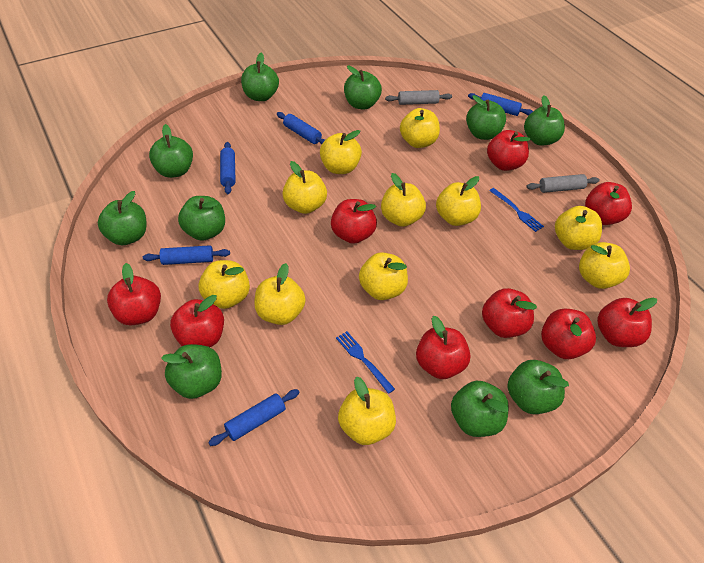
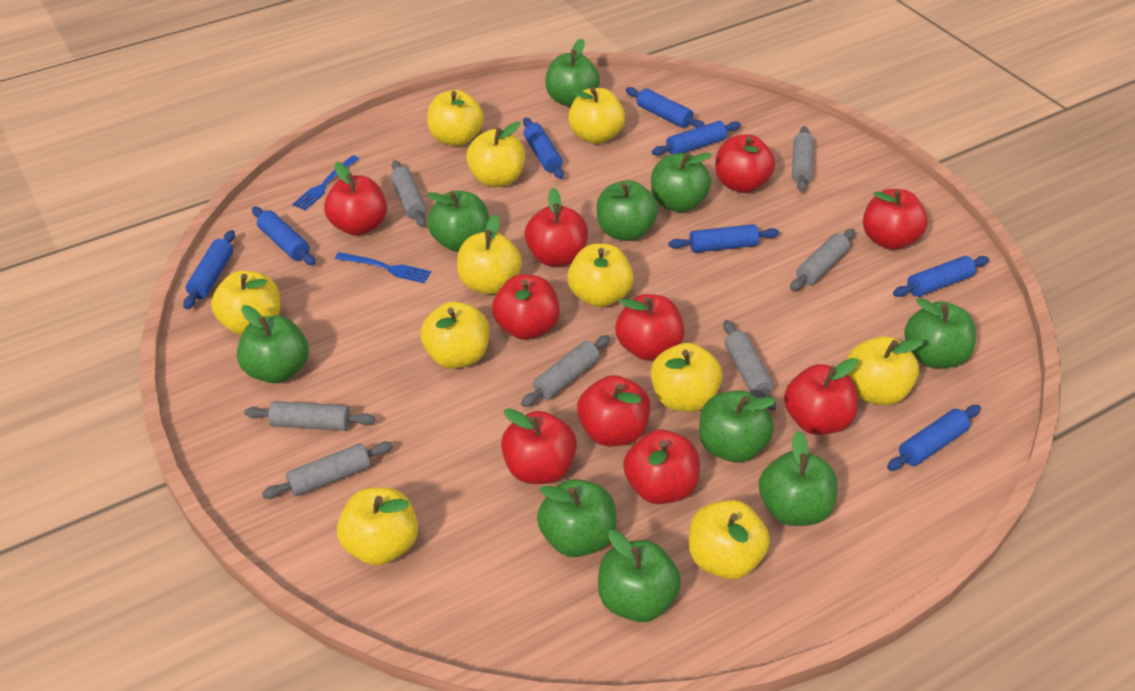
blue rolling pin: [143,245,230,265] [208,389,300,446] [220,142,235,194] [277,112,325,144] [468,93,533,116] = 5 -> [183,230,235,309] [252,207,315,266] [523,118,564,179] [625,87,705,128] [652,121,741,156] [669,224,779,253] [887,405,981,471] [893,256,989,297] = 8
grey rolling pin: [385,90,452,105] [526,174,600,193] = 2 -> [245,401,375,431] [262,442,393,499] [391,160,427,227] [521,335,610,407] [723,320,776,411] [790,229,855,291] [792,126,814,192] = 7
red apple: [107,263,161,326] [170,295,224,347] [331,199,377,244] [416,316,471,379] [482,288,537,338] [487,130,531,171] [541,309,596,359] [585,182,632,225] [597,298,657,347] = 9 -> [324,162,387,236] [492,274,560,340] [501,408,577,484] [525,188,588,267] [577,375,650,446] [615,294,684,361] [623,430,700,504] [715,134,775,193] [784,358,858,435] [863,189,928,250] = 10

